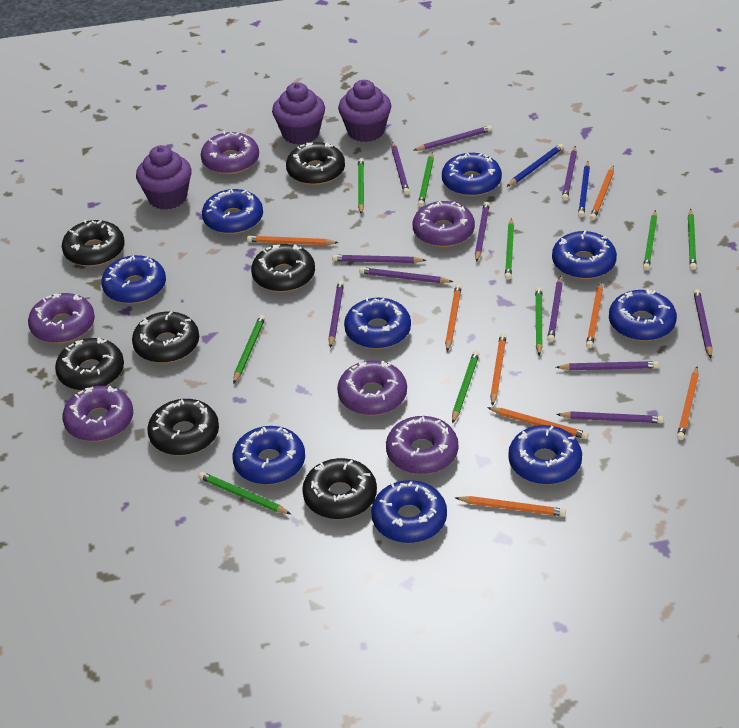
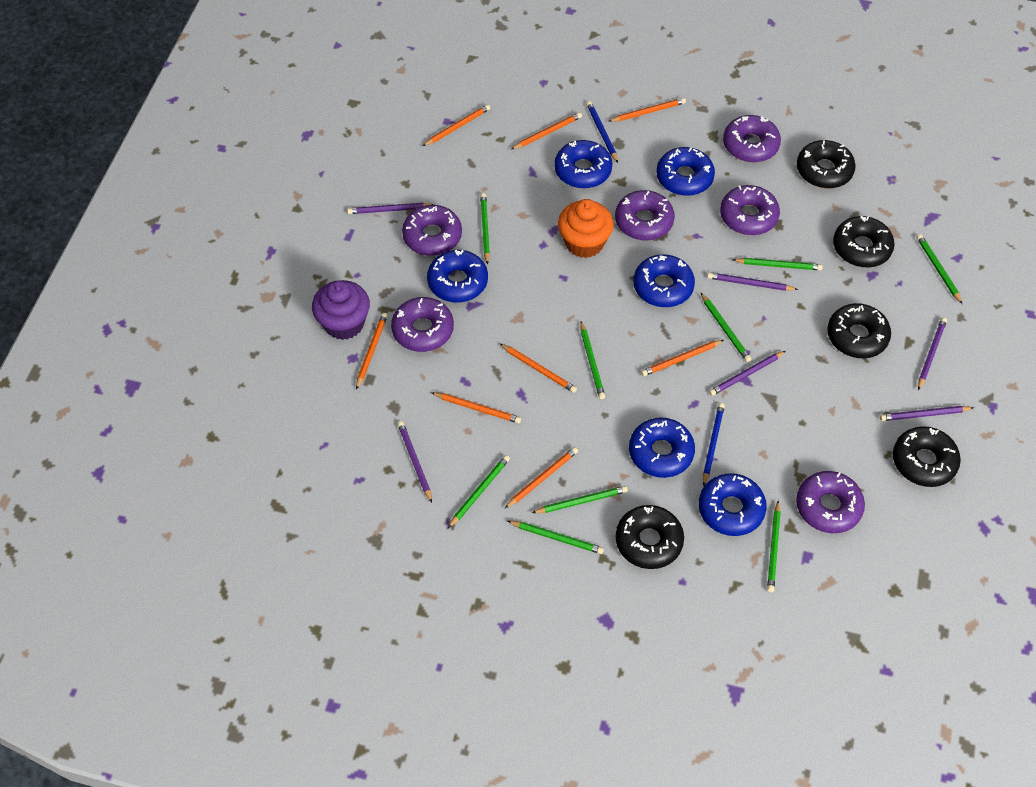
black donut: [55,338,124,391] [62,220,125,267] [132,311,199,363] [147,399,219,456] [251,244,315,292] [286,142,345,185] [302,458,377,519] = 7 -> [615,505,684,569] [797,140,856,189] [827,303,891,358] [833,216,895,268] [893,426,961,487] = 5
blue donut: [101,255,166,304] [202,189,263,234] [233,426,305,485] [344,297,411,349] [371,480,447,543] [442,153,502,196] [508,425,582,485] [552,231,617,279] [609,289,677,341] = 9 -> [427,250,488,302] [554,140,612,189] [629,418,695,478] [633,254,695,307] [656,147,715,196] [699,473,767,536] = 6
orange cupcake: none = 0 -> [558,199,614,258] = 1
purple cupcake: [136,145,192,210] [272,82,325,145] [338,80,392,142] = 3 -> [312,280,370,340] = 1
purple pencil: [328,281,344,348] [332,255,426,263] [359,267,453,283] [391,141,410,195] [414,125,492,151] [475,202,490,262] [547,276,563,342] [556,361,659,370] [556,411,664,423] [562,146,577,201] [694,289,712,358] = 11 -> [347,203,434,214] [397,421,432,503] [707,272,798,291] [709,351,786,396] [880,406,974,421] [918,317,947,390] = 6

